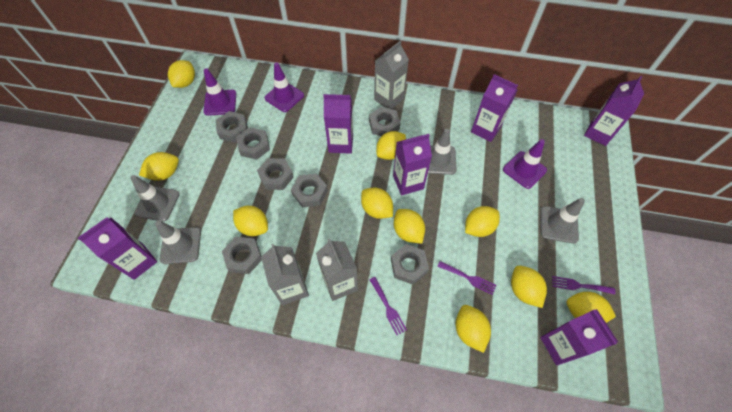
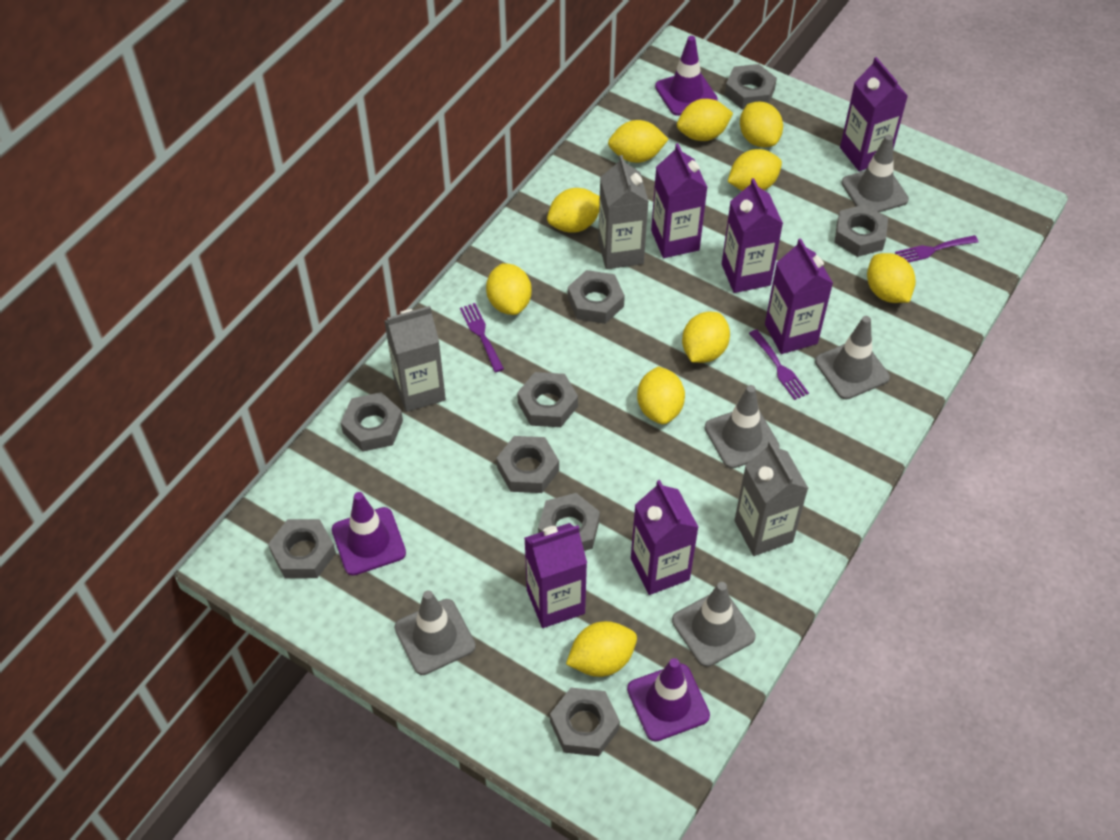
grey nut: [216,111,248,143] [222,237,262,274] [236,127,270,160] [257,158,294,190] [291,173,328,208] [369,107,400,136] [391,244,429,285] = 7 -> [268,519,336,578] [341,392,403,452] [497,436,559,493] [517,372,578,427] [538,493,600,551] [550,688,620,756] [568,270,625,324] [725,64,777,109] [834,204,888,257] = 9
grey traffic cone: [131,175,180,221] [155,220,201,264] [428,129,456,175] [540,198,585,243] = 4 -> [395,590,476,675] [672,582,756,667] [705,385,780,469] [815,316,890,400] [842,135,909,212] = 5

